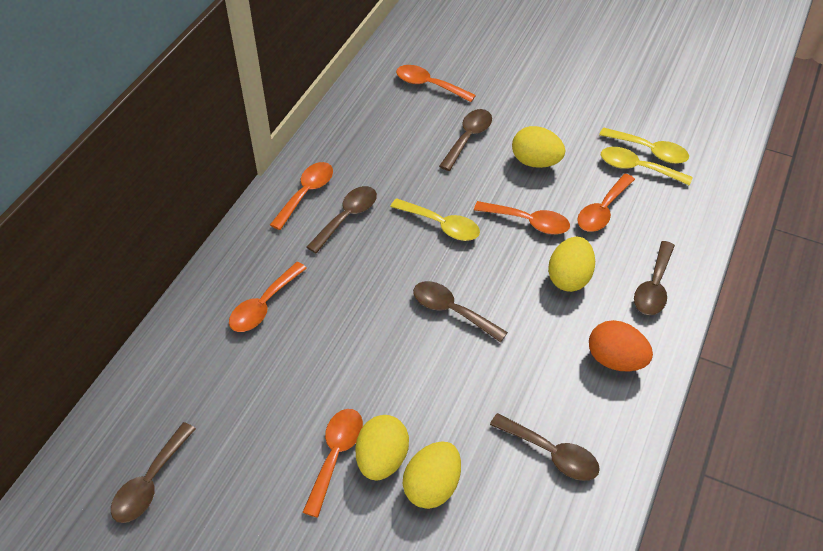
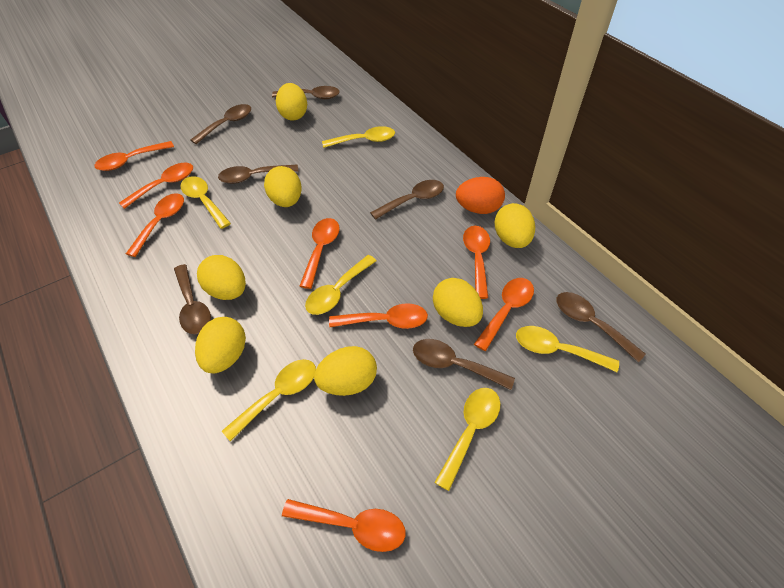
brown spoon: [111,422,196,523] [307,186,377,253] [413,281,508,342] [439,109,492,171] [490,413,600,481] [634,241,675,315] = 6 -> [174,264,211,334] [190,104,251,144] [218,165,299,184] [272,86,340,99] [370,180,444,220] [413,339,515,390] [556,292,646,362] = 7
orange spoon: [229,262,307,332] [270,162,333,230] [302,409,363,518] [396,65,476,102] [474,201,570,234] [577,174,635,232] = 6 -> [95,141,174,171] [119,163,193,209] [126,193,184,257] [282,499,406,552] [300,218,340,289] [329,303,428,329] [463,226,490,299] [474,278,534,351] = 8
yellow egg: [355,415,409,480] [403,441,461,509] [512,126,565,168] [548,237,595,292] = 4 -> [195,317,246,373] [197,255,246,300] [264,166,302,207] [276,83,307,120] [314,346,377,396] [433,278,483,327] [494,203,535,248] = 7
yellow spoon: [390,198,480,241] [599,127,689,164] [601,147,693,186] = 3 -> [180,176,231,229] [222,359,316,442] [305,255,377,315] [322,126,395,148] [434,388,500,491] [516,326,619,372] = 6

